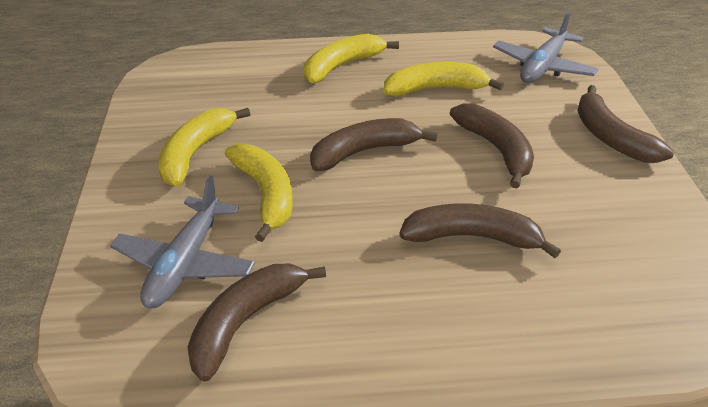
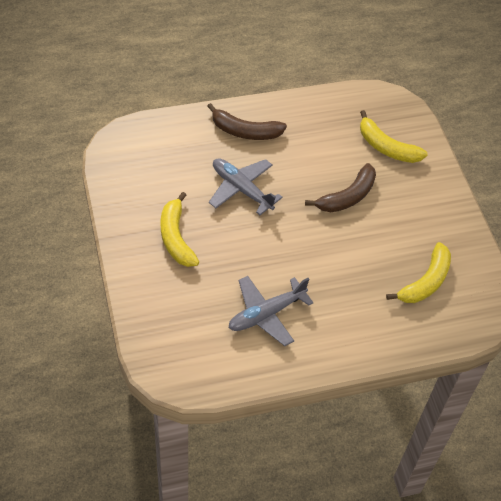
brown banana: [188,264,326,382] [310,118,437,171] [399,203,561,258] [450,103,534,189] [577,85,674,163] = 5 -> [207,103,287,140] [305,163,376,212] = 2
yellow banana: [158,108,250,187] [225,144,293,242] [304,34,399,84] [384,62,504,97] = 4 -> [161,192,199,267] [360,110,428,163] [386,242,451,303] = 3

